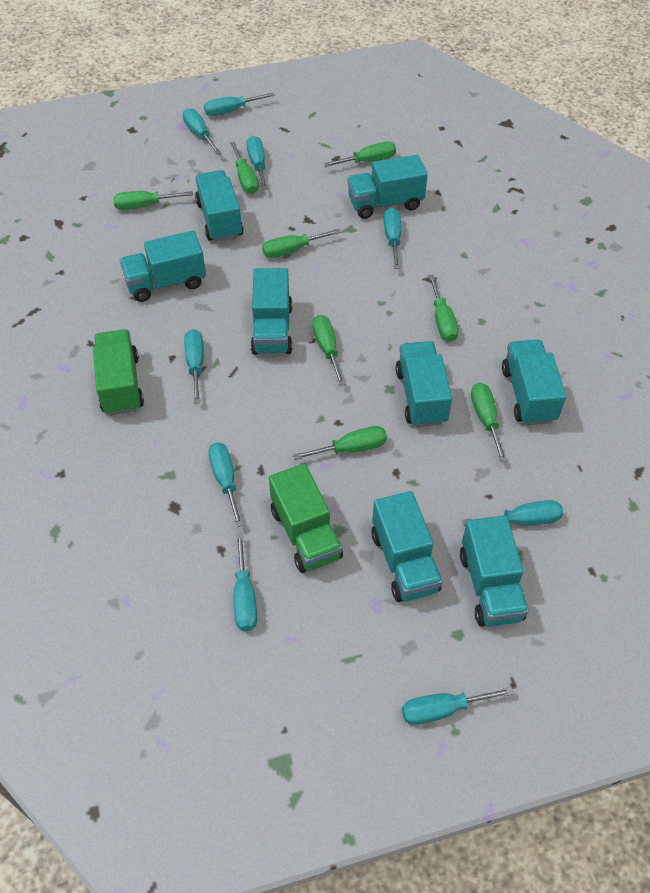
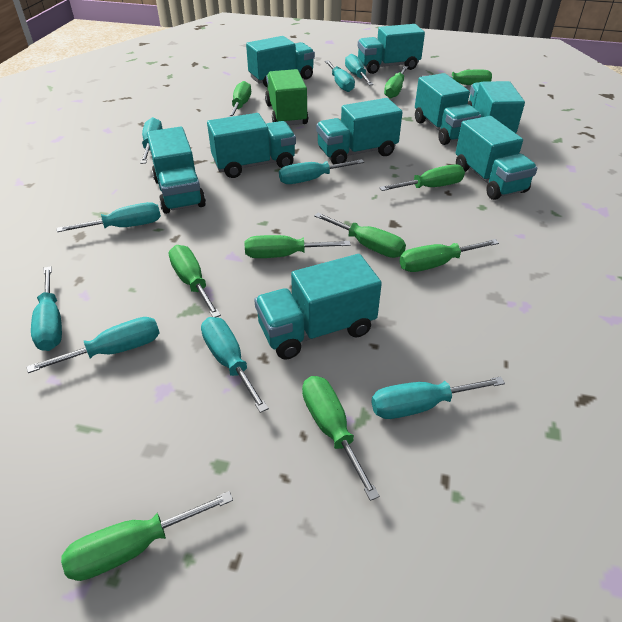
green screwdriver: [113,191,193,210] [230,141,258,194] [262,229,341,258] [293,426,387,460] [312,315,345,386] [323,141,396,167] [428,274,459,342] [471,383,507,462] = 8 -> [61,491,233,581] [169,245,221,317] [229,81,251,117] [245,235,351,258] [302,376,380,501] [314,213,406,258] [379,165,465,191] [384,66,408,99] [399,239,499,272] [422,69,492,85] = 10
green truck: [93,329,144,415] [269,463,343,573] = 2 -> [265,69,309,125] = 1
turquoise truck: [120,230,206,302] [195,170,243,242] [251,268,292,355] [347,155,428,219] [371,491,443,602] [395,341,452,427] [460,515,529,627] [502,340,566,425] = 8 -> [147,127,206,214] [207,113,296,178] [246,36,315,88] [254,254,382,359] [316,98,403,164] [358,24,425,74] [415,73,481,145] [456,116,538,200] [468,81,525,133] = 9

